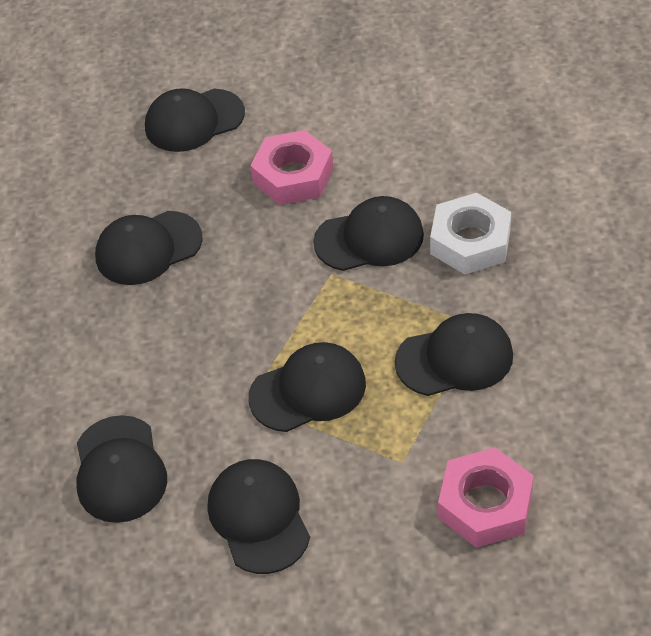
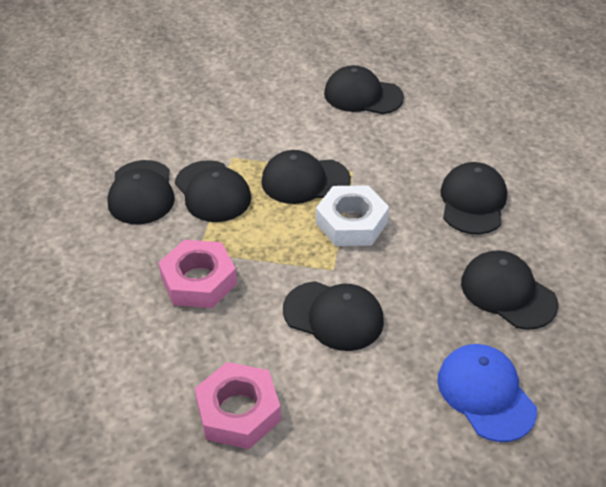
blue cap: none = 0 -> [437,344,537,442] = 1

